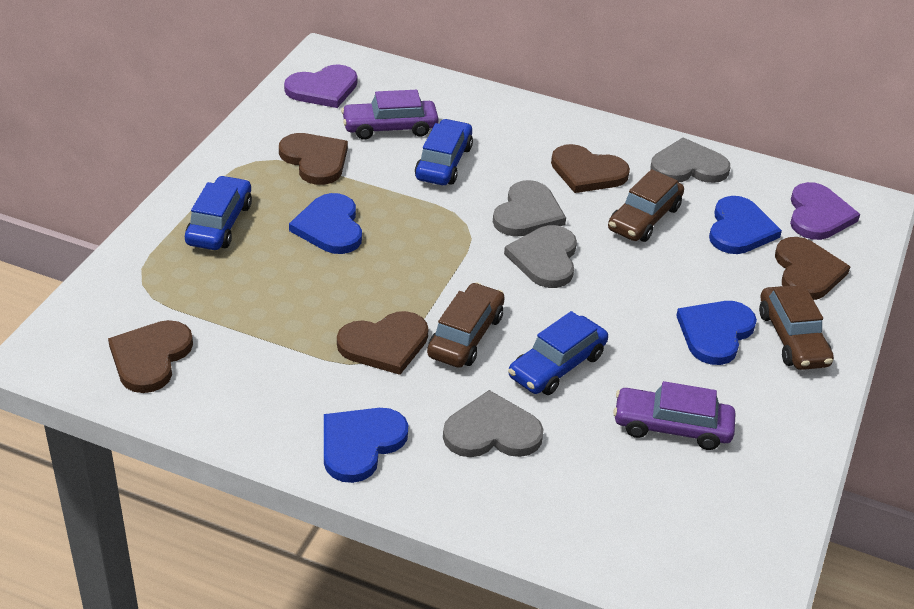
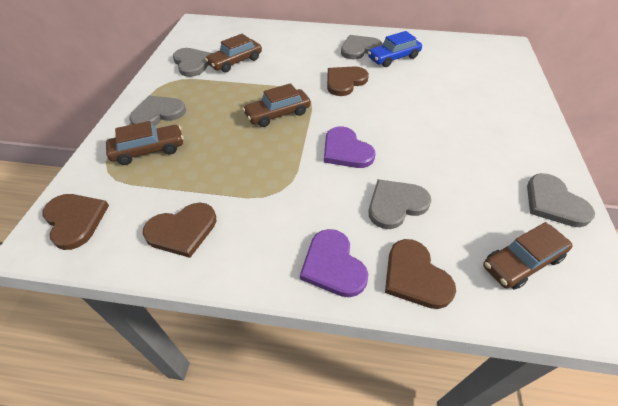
blue car: [185,175,252,250] [415,119,473,185] [508,311,608,395] = 3 -> [368,31,422,67] = 1
blue heart: [289,193,362,254] [324,408,408,483] [676,301,757,365] [709,196,782,254] = 4 -> none = 0
brown car: [427,282,505,368] [608,169,684,242] [759,285,834,370] = 3 -> [106,121,184,165] [205,34,262,72] [243,83,311,127] [483,222,573,290] = 4
brown heart: [108,320,193,393] [279,133,348,185] [337,311,429,375] [551,144,630,193] [775,237,850,300] = 5 -> [42,194,109,250] [143,203,216,258] [327,66,369,96] [385,239,456,309] = 4
grey heart: [443,390,544,457] [493,180,566,237] [504,225,577,288] [650,137,730,183] = 4 -> [129,95,186,126] [173,48,212,77] [341,35,383,59] [369,179,432,229] [527,173,595,227] = 5
purple car: [341,90,439,140] [613,381,735,450] = 2 -> none = 0

